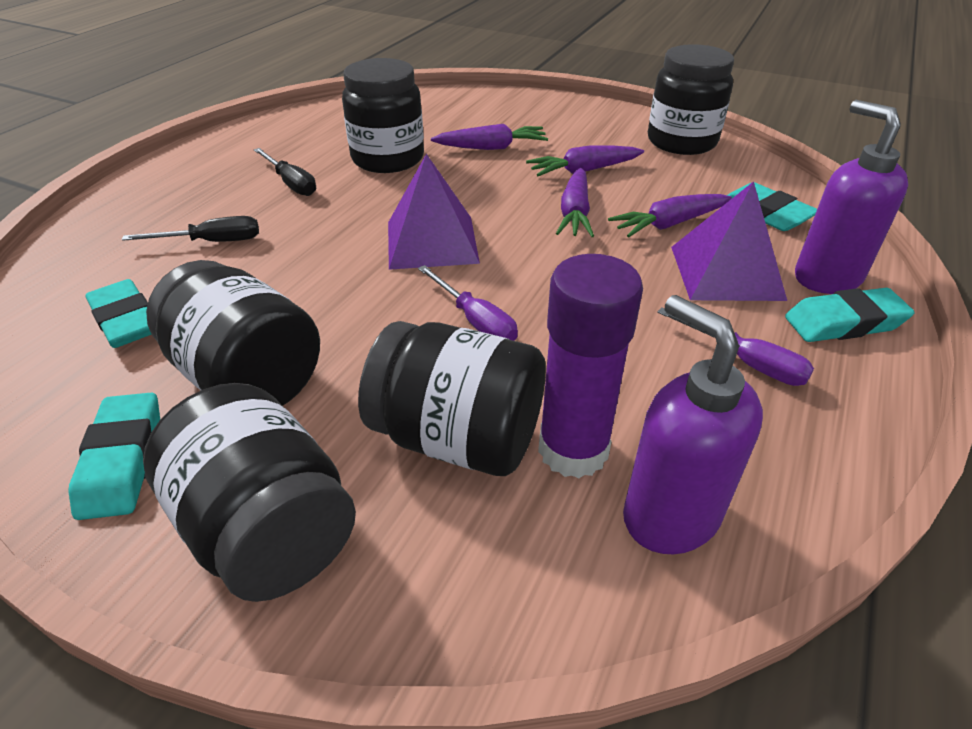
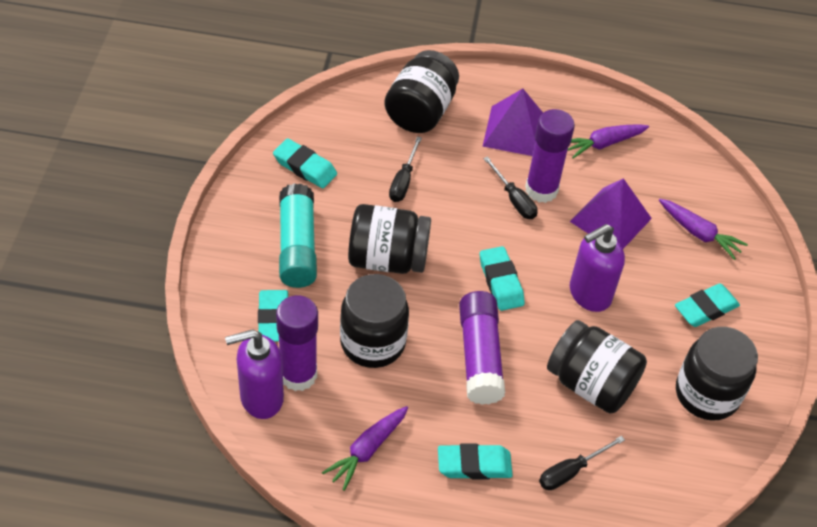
black screwdriver: [122,216,259,242] [254,148,316,196] = 2 -> [389,136,422,202] [483,156,538,219] [539,436,625,490] = 3
purple carrot: [431,124,548,150] [526,145,644,176] [556,168,594,237] [608,194,732,237] = 4 -> [322,406,408,491] [567,124,649,159] [659,199,748,260] = 3
purple glue stick: [538,254,643,478] = 1 -> [276,295,318,391] [459,291,505,405] [525,109,575,203] = 3
purple screwdriver: [418,265,518,341] [657,307,814,386] = 2 -> none = 0
turquoise eraser: [69,392,160,520] [86,279,152,348] [727,182,817,231] [785,288,915,342] = 4 -> [258,290,288,342] [273,138,337,188] [438,443,513,480] [480,246,525,311] [675,284,740,327] = 5
turquoise glue stick: none = 0 -> [279,183,317,288] = 1

